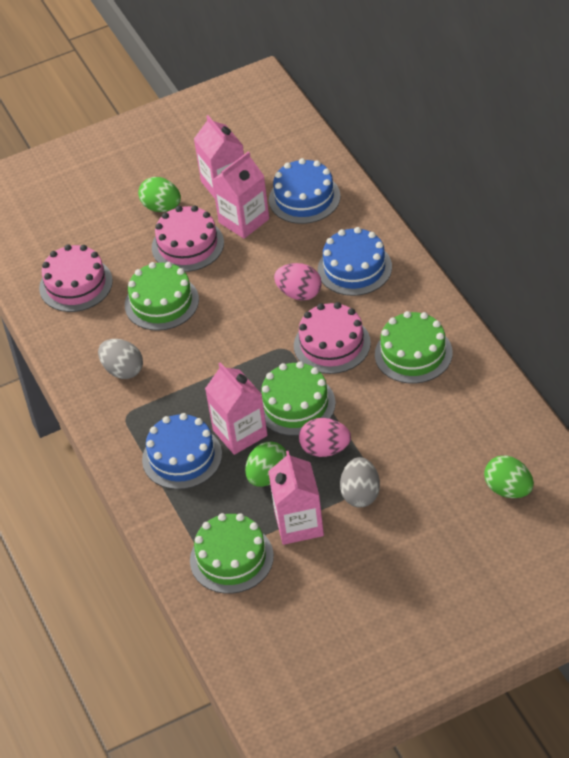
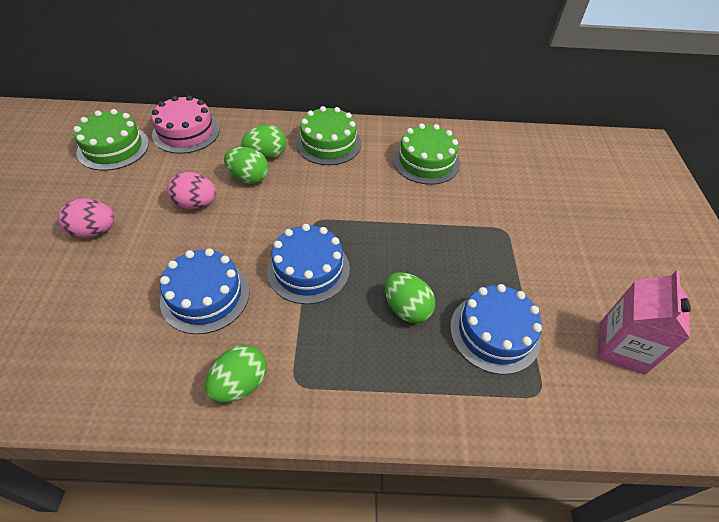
green cake: [125,262,199,331] [190,513,274,594] [261,361,336,436] [375,311,453,384] = 4 -> [73,109,149,171] [296,106,361,165] [393,123,460,185] = 3
green egg: [138,177,181,212] [245,441,287,487] [484,455,534,498] = 3 -> [205,345,267,403] [224,147,269,184] [241,125,286,159] [385,272,435,323] = 4
grey egg: [98,339,143,379] [340,457,380,507] = 2 -> none = 0
pink cake: [39,244,113,312] [152,205,224,272] [294,302,371,374] = 3 -> [152,95,220,154] = 1
pink carton: [194,115,244,199] [205,362,268,455] [212,151,269,239] [268,451,324,545] = 4 -> [597,270,691,375] = 1

